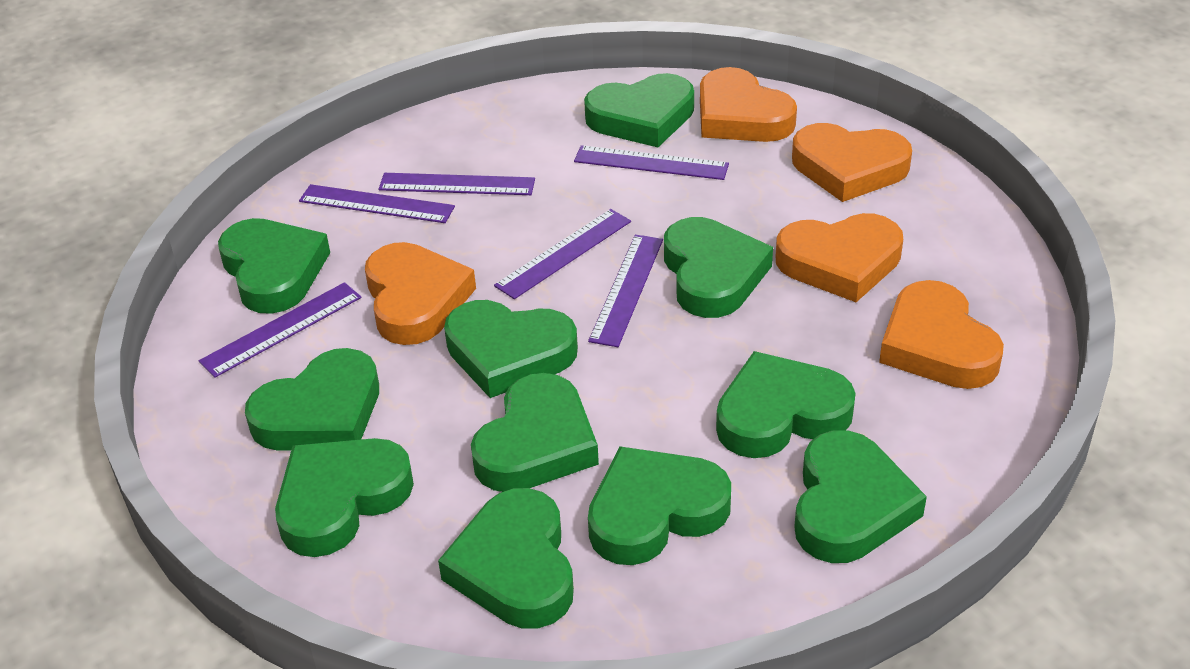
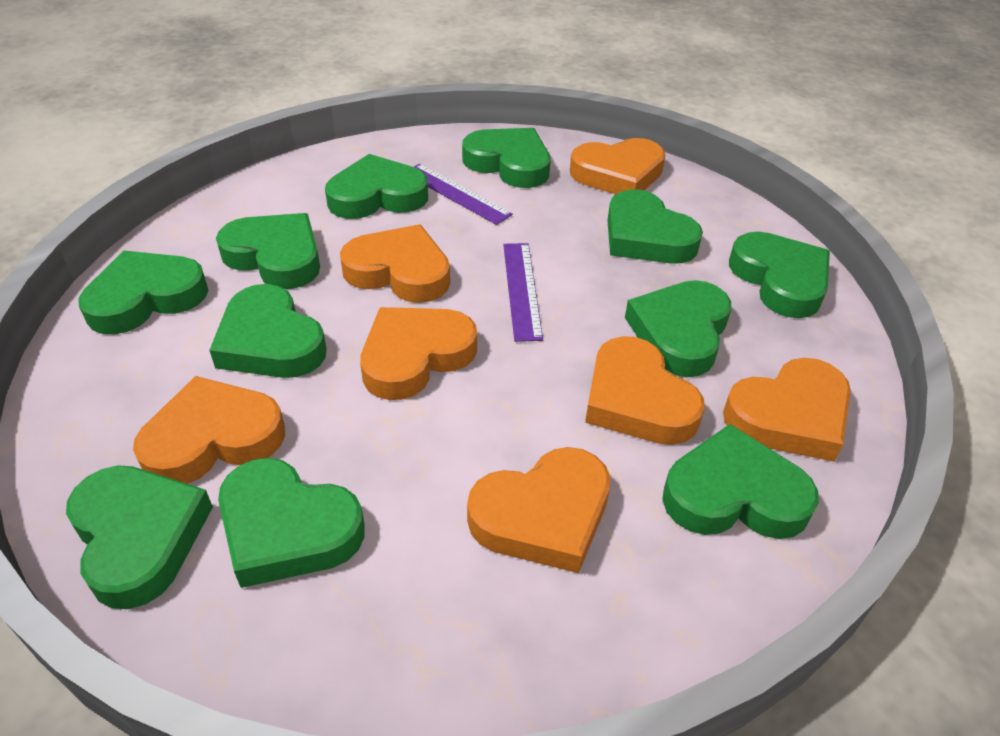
orange heart: [365,242,476,345] [700,67,797,142] [776,213,903,302] [792,123,912,202] [879,280,1004,389] = 5 -> [133,376,285,484] [340,225,450,303] [360,307,477,400] [467,447,610,573] [570,138,666,194] [585,336,705,445] [723,358,851,462] = 7
purple ruler: [199,282,362,378] [299,184,455,223] [379,173,535,195] [494,209,631,299] [574,145,729,180] [588,234,663,347] = 6 -> [414,164,513,225] [503,243,543,342] = 2

